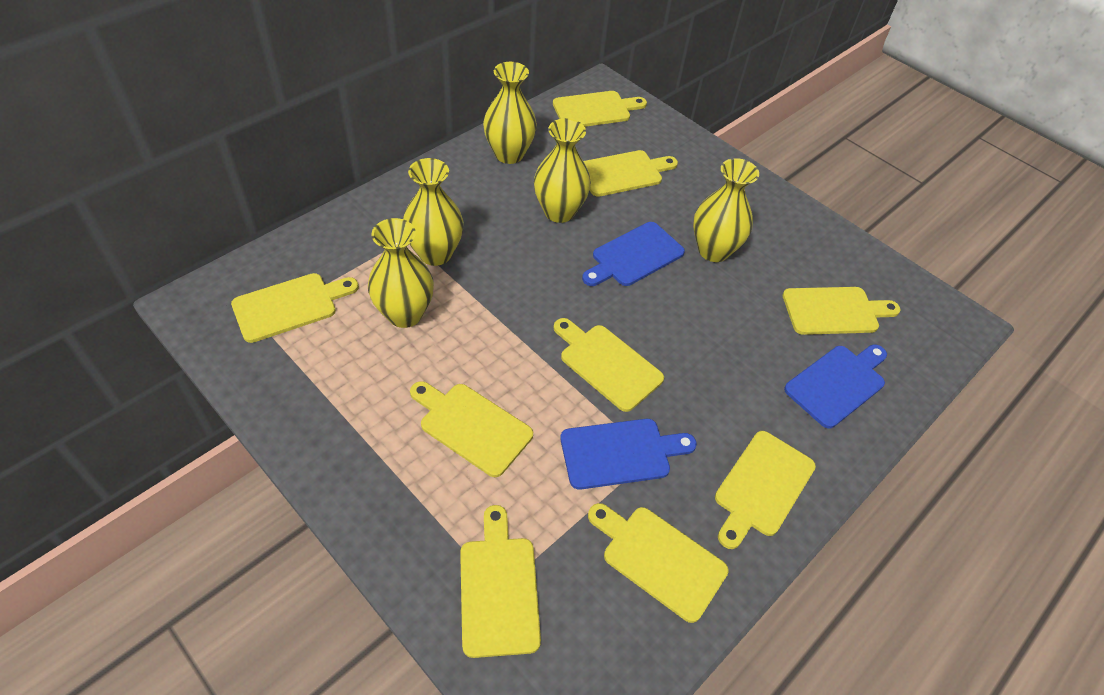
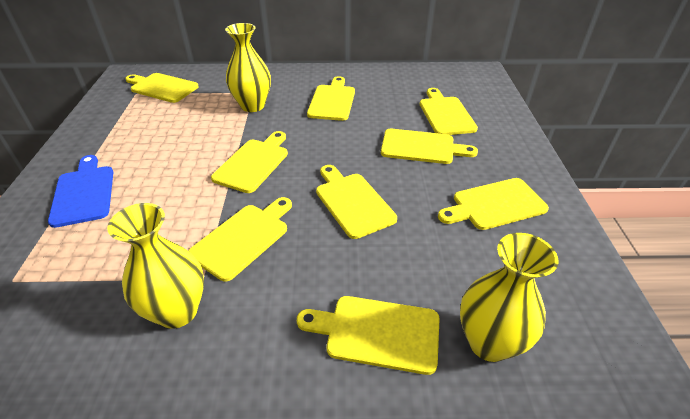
blue cutting board: [560,419,697,490] [582,222,685,286] [784,344,887,429] = 3 -> [48,155,113,228] = 1
yellow vase: [368,218,434,328] [403,158,464,266] [483,62,537,164] [534,118,591,223] [693,158,759,262] = 5 -> [107,203,204,329] [225,23,271,112] [460,233,558,362] = 3

